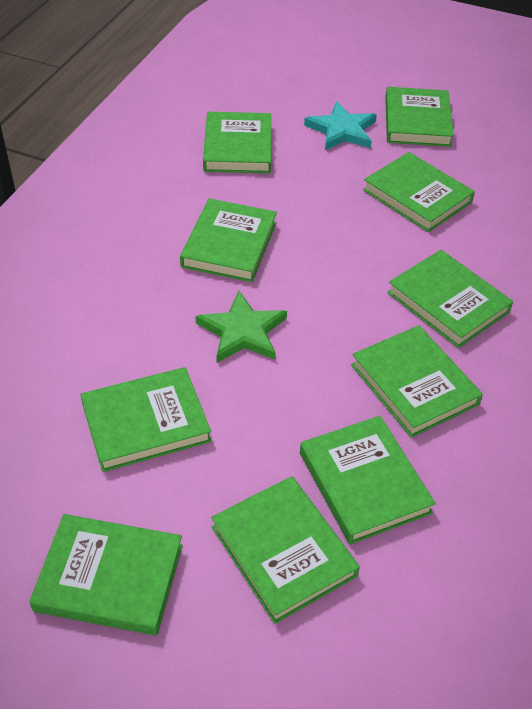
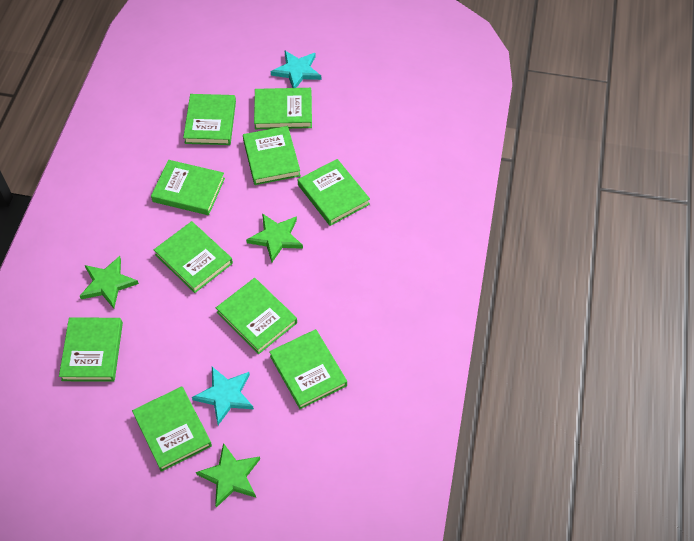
green star: [195,291,287,363] = 1 -> [80,256,139,309] [196,443,260,508] [246,213,303,262] = 3
turquoise star: [304,101,377,150] = 1 -> [192,367,254,425] [271,50,321,88] = 2

